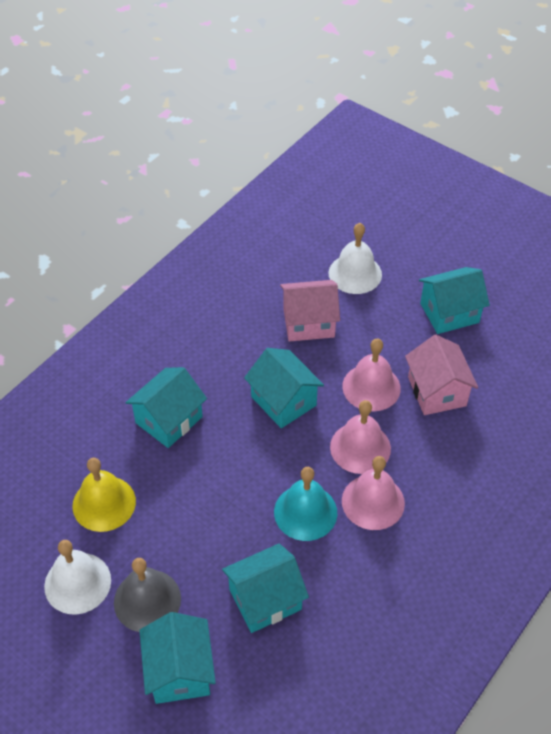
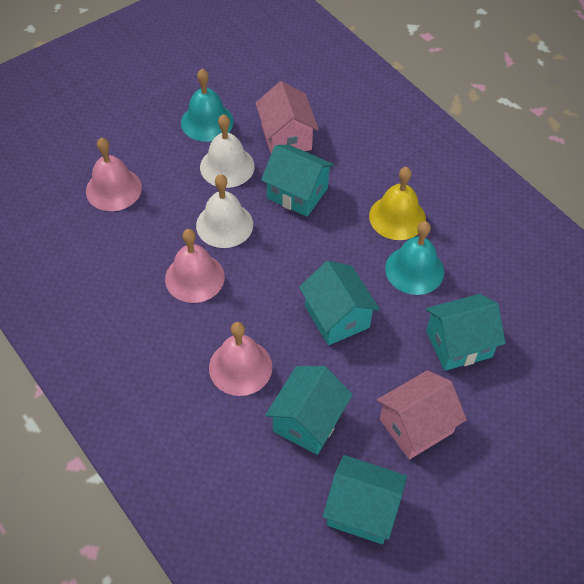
grey bell: [114,558,181,632] = 1 -> none = 0
turquoise bell: [274,467,337,541] = 1 -> [181,69,234,142] [385,221,444,295] = 2

